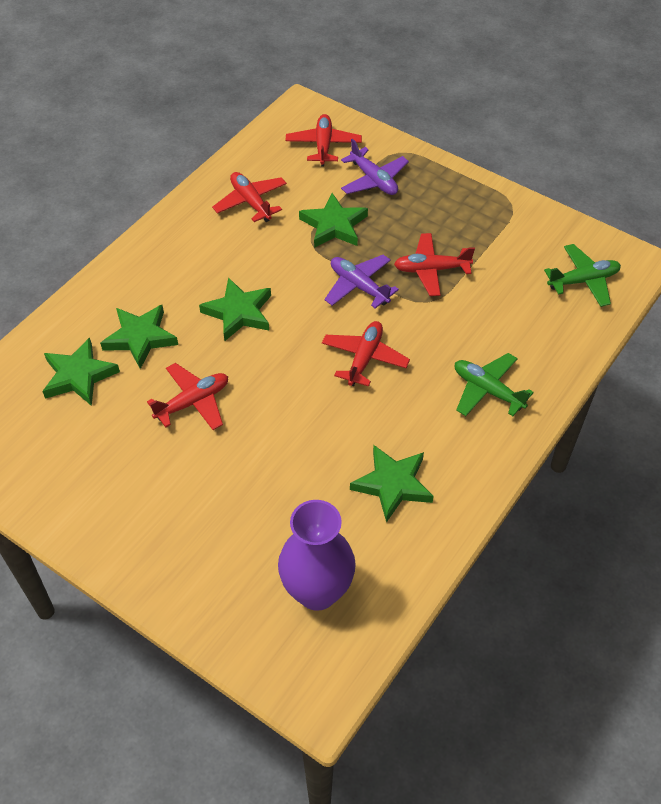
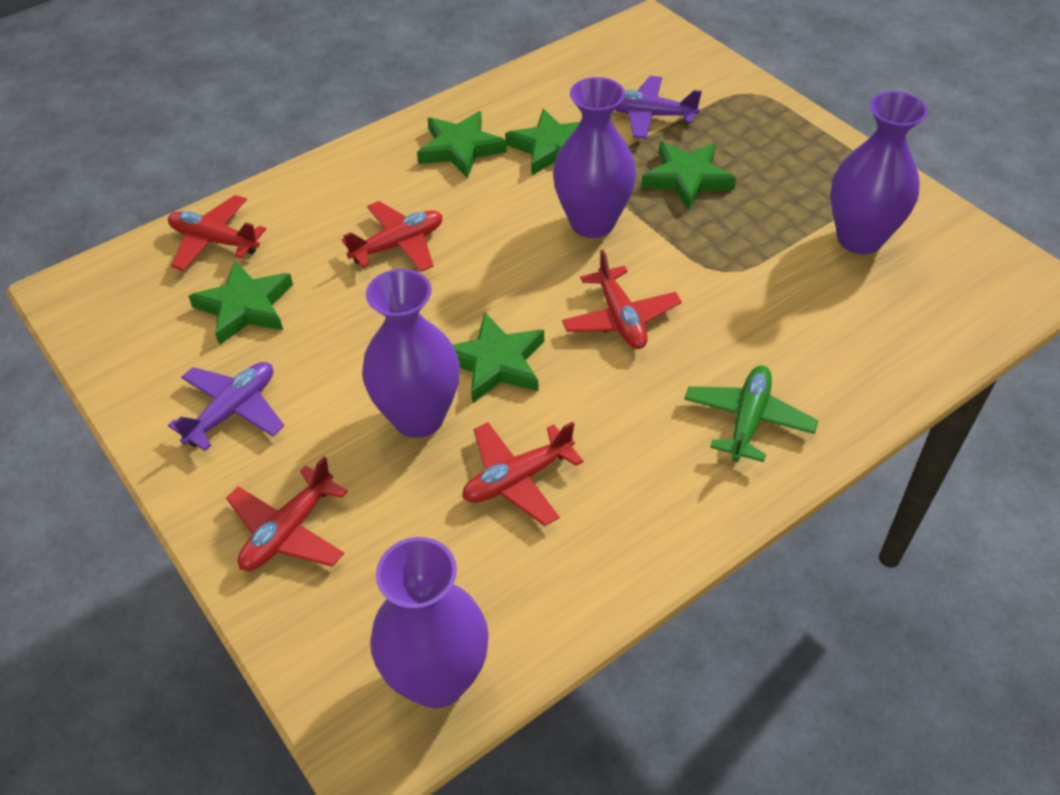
green plane: [455,353,534,416] [544,244,621,307] = 2 -> [684,366,818,462] = 1
purple vase: [278,500,356,611] = 1 -> [362,269,460,438] [370,537,489,708] [553,77,636,238] [831,91,928,254] = 4

